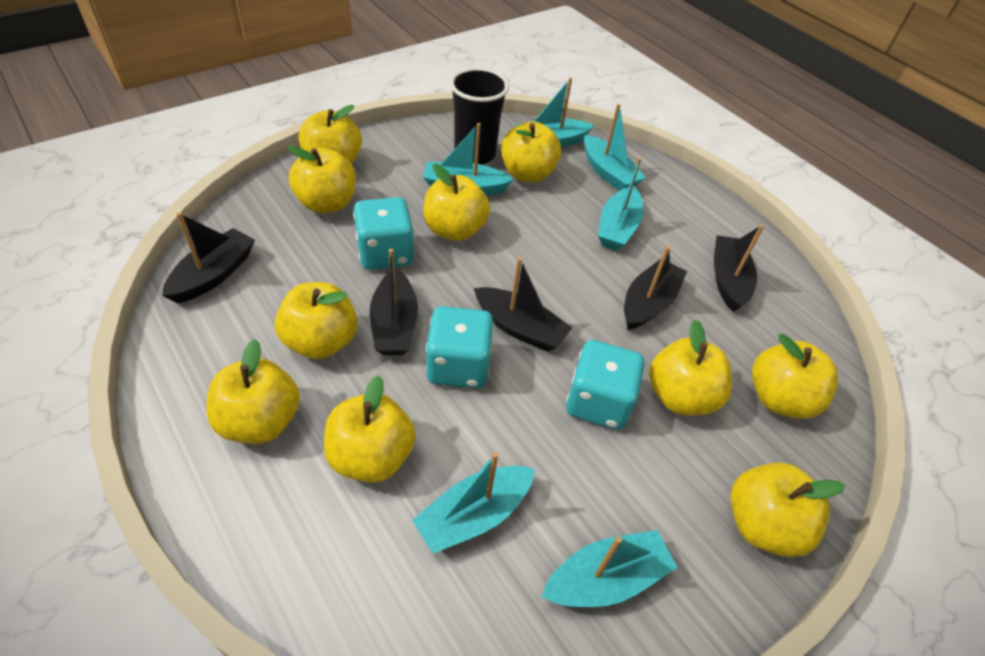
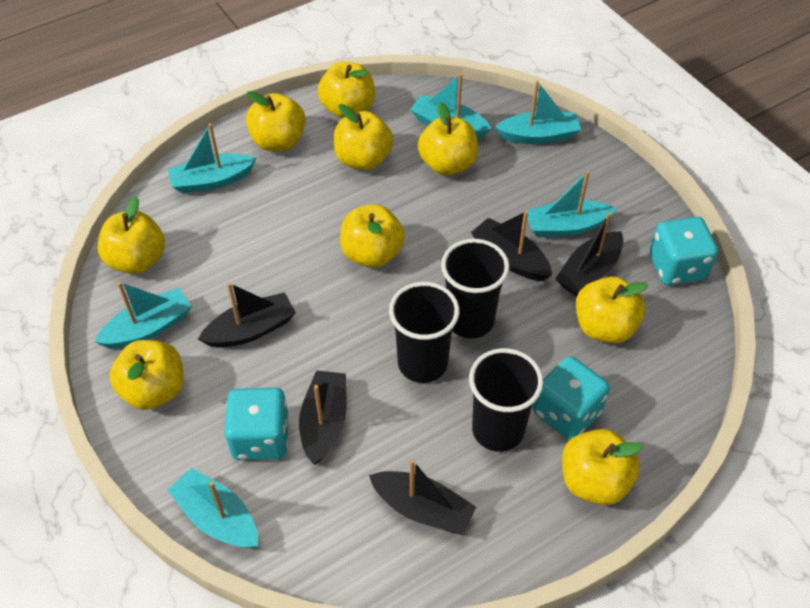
black cup: [450,68,509,165] = 1 -> [389,282,459,383] [441,239,509,338] [469,348,543,452] = 3
yellow apple: [206,339,300,444] [275,282,358,359] [287,146,356,213] [299,105,362,164] [324,375,416,483] [423,164,490,241] [501,121,561,182] [649,320,732,415] [730,462,845,557] [752,334,838,419] = 10 -> [97,196,165,274] [110,340,184,410] [246,91,306,151] [318,62,375,119] [334,104,393,170] [340,204,405,268] [418,102,478,175] [562,429,643,505] [576,277,648,343] = 9

